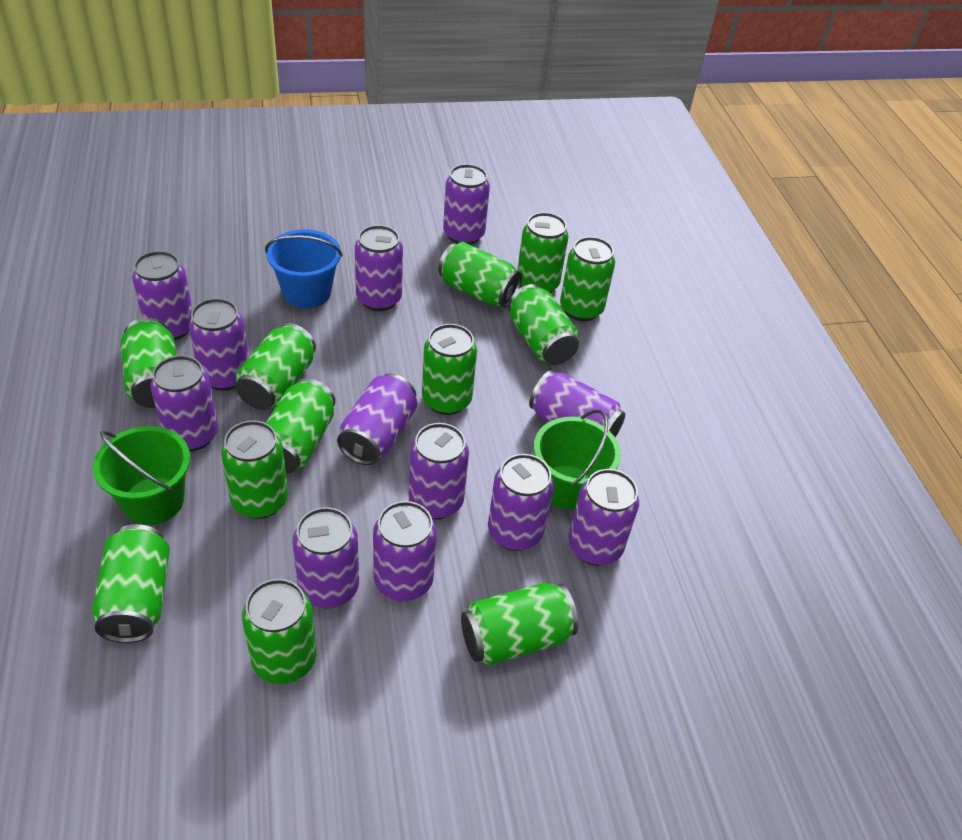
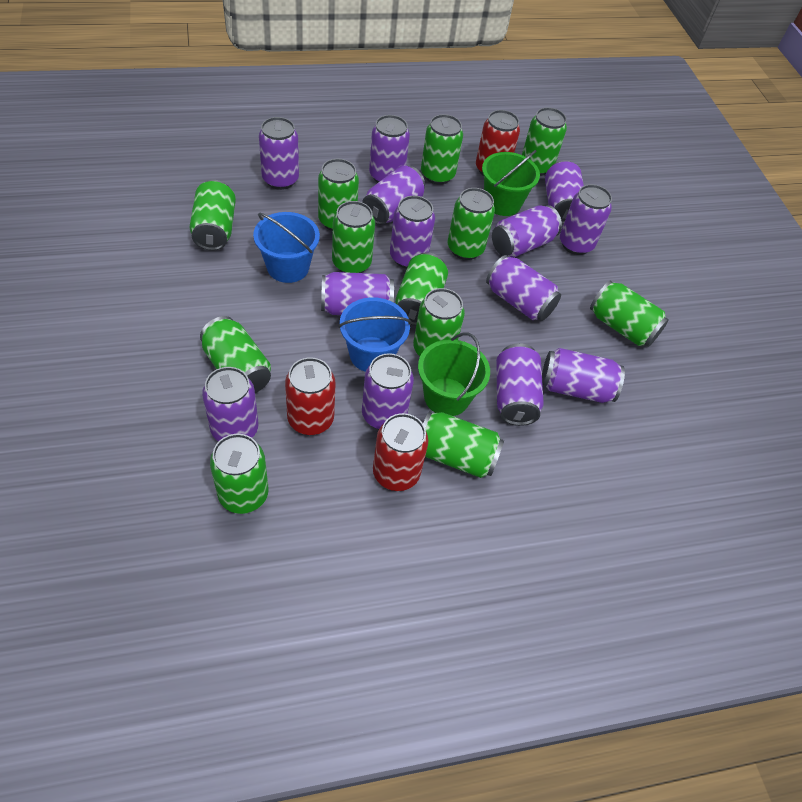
blue bucket: [265,230,343,308] = 1 -> [253,212,320,283] [338,297,411,372] = 2
purple can: [132,251,193,341] [150,355,218,451] [189,298,249,391] [293,507,359,609] [337,374,417,465] [355,225,403,311] [373,501,437,601] [409,423,469,519] [443,164,490,245] [488,454,554,551] [529,370,625,437] [568,469,639,566] = 12 -> [202,367,259,442] [259,117,299,190] [321,272,394,315] [362,165,425,225] [362,353,414,429] [369,115,410,183] [390,196,435,269] [486,255,561,321] [492,205,562,258] [496,343,544,426] [542,348,625,403] [545,160,584,224] [560,184,612,255] = 13
red can: none = 0 -> [285,357,335,435] [373,413,428,491] [476,110,520,176] = 3

